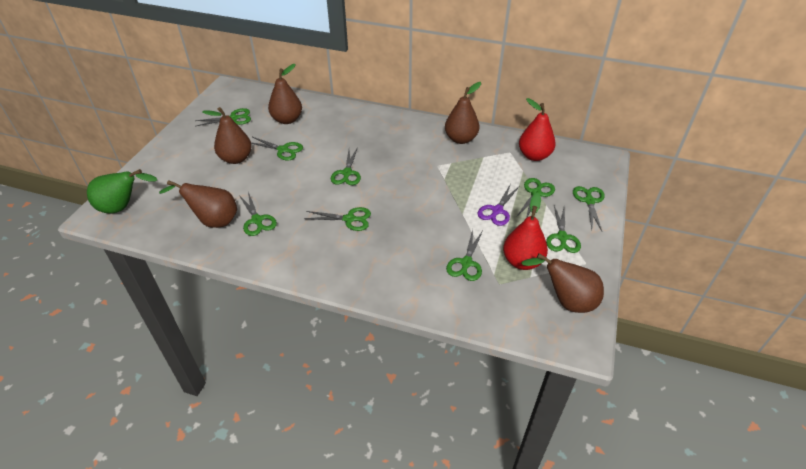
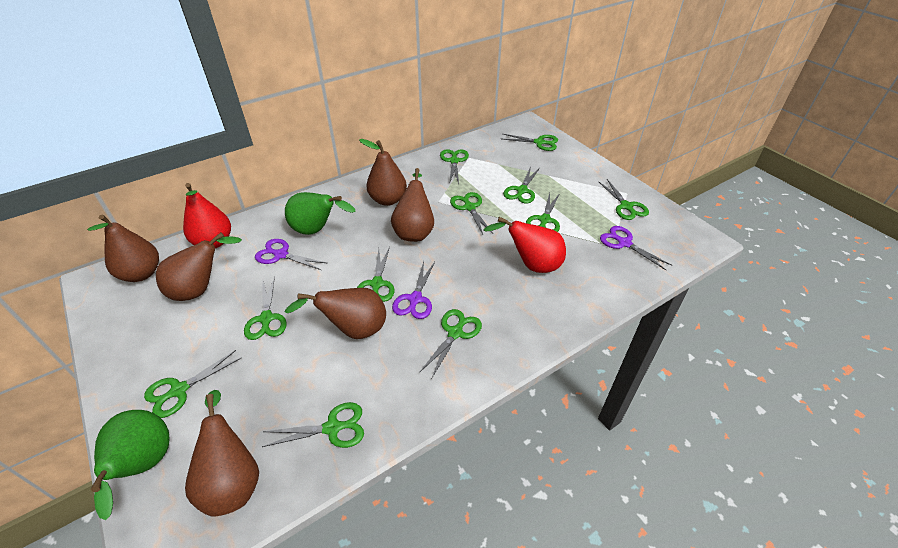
brown pear: [159,180,237,228] [202,107,252,164] [268,64,302,124] [445,82,481,144] [521,253,604,313] = 5 -> [87,215,159,282] [156,232,242,301] [185,390,259,517] [285,288,386,339] [359,139,407,206] [391,168,434,242] = 6
green pear: [87,169,157,214] = 1 -> [91,410,170,520] [285,192,356,235] = 2
green scissors: [195,108,251,126] [239,192,277,236] [251,137,303,160] [304,207,371,231] [331,147,361,185] [446,229,483,281] [516,178,555,218] [546,206,581,253] [573,186,605,231] = 9 -> [144,350,241,418] [244,276,287,340] [262,402,364,448] [357,247,395,302] [419,309,482,378] [440,149,469,184] [450,192,493,234] [503,134,558,151] [503,167,540,203] [526,193,560,232] [598,179,649,220] = 11
purple scissors: [478,185,520,226] = 1 -> [255,239,326,270] [392,261,435,319] [600,226,672,270] = 3

